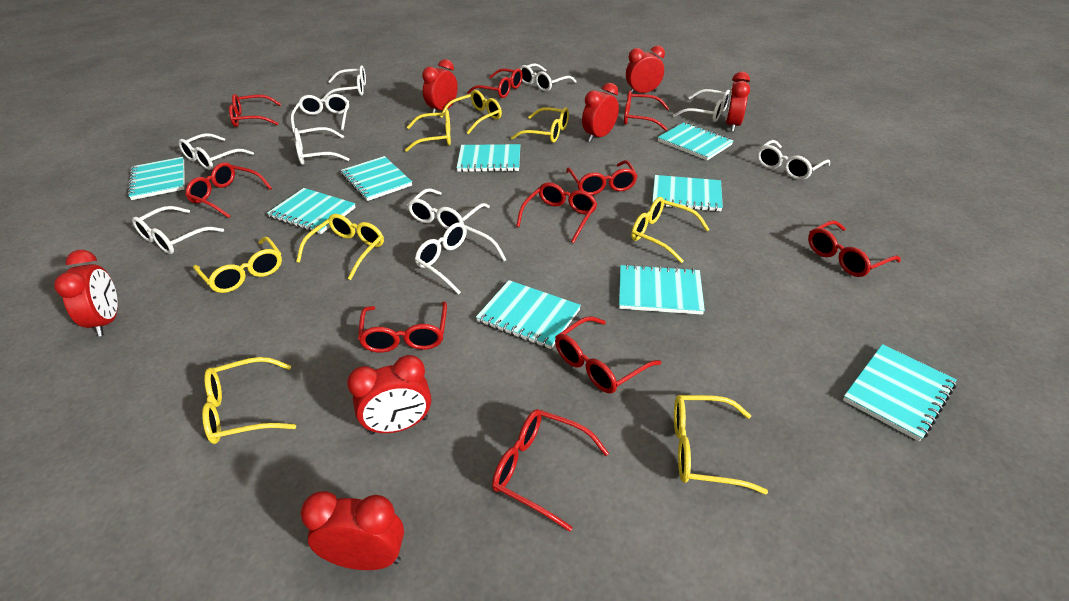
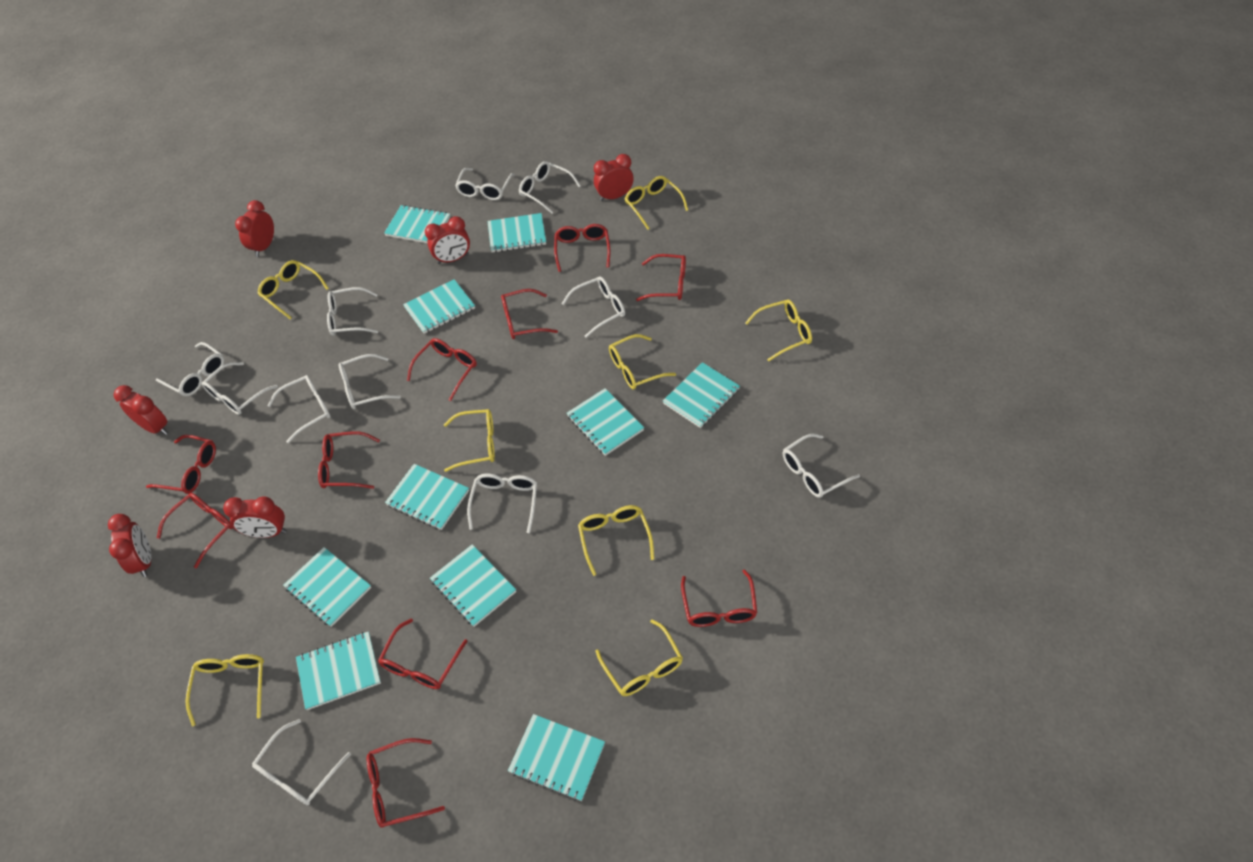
red clock: [54,250,118,336] [300,491,404,570] [347,355,431,435] [422,59,458,113] [582,83,619,142] [626,45,665,94] [725,71,750,132] = 7 -> [108,514,151,577] [114,385,168,435] [223,496,287,538] [235,200,274,257] [425,216,470,264] [594,154,634,201] = 6
turquoise notebook: [127,157,185,200] [267,188,356,234] [341,156,412,201] [457,144,520,172] [476,280,581,349] [619,264,705,315] [652,175,723,212] [658,122,733,160] [843,344,957,441] = 9 -> [283,547,371,627] [296,631,381,710] [384,205,450,243] [385,464,469,530] [403,279,475,334] [430,544,516,627] [488,213,546,253] [508,714,605,801] [567,388,644,456] [663,362,740,428] = 10
white glasses: [132,206,224,254] [178,133,254,170] [291,94,349,132] [294,127,349,165] [322,65,366,99] [407,188,490,229] [415,222,506,295] [519,63,576,92] [673,89,730,122] [757,140,830,180] = 10 -> [156,342,224,396] [201,362,278,415] [252,719,351,805] [267,375,331,443] [327,287,378,336] [338,354,401,409] [455,168,515,200] [467,474,537,533] [519,161,581,214] [562,277,625,338] [783,434,860,498] = 11

